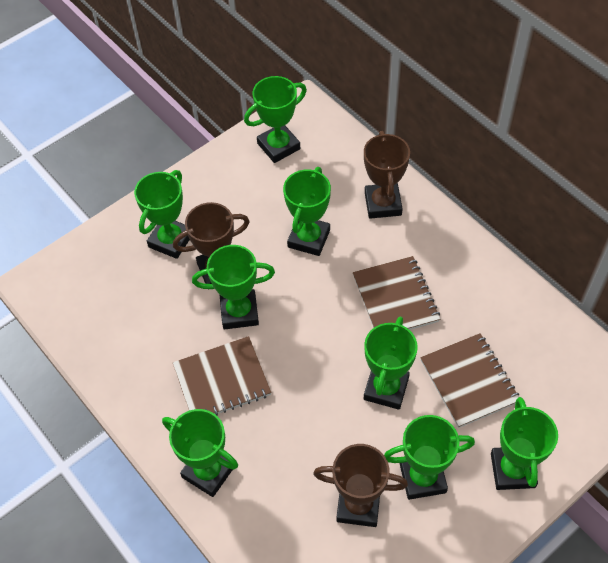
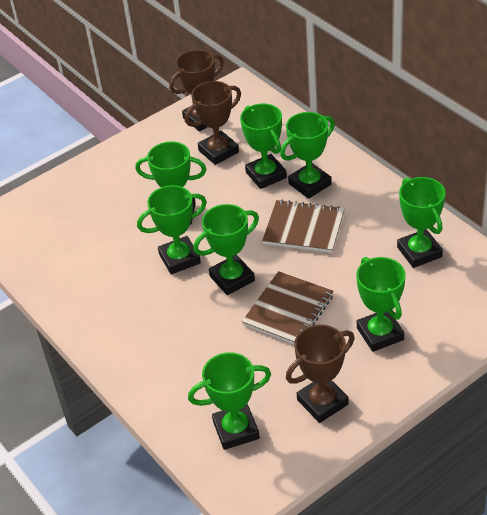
brown notebook: [173,336,271,416] [353,256,440,330] [420,333,519,428] = 3 -> [242,271,334,344] [262,199,345,253] = 2

